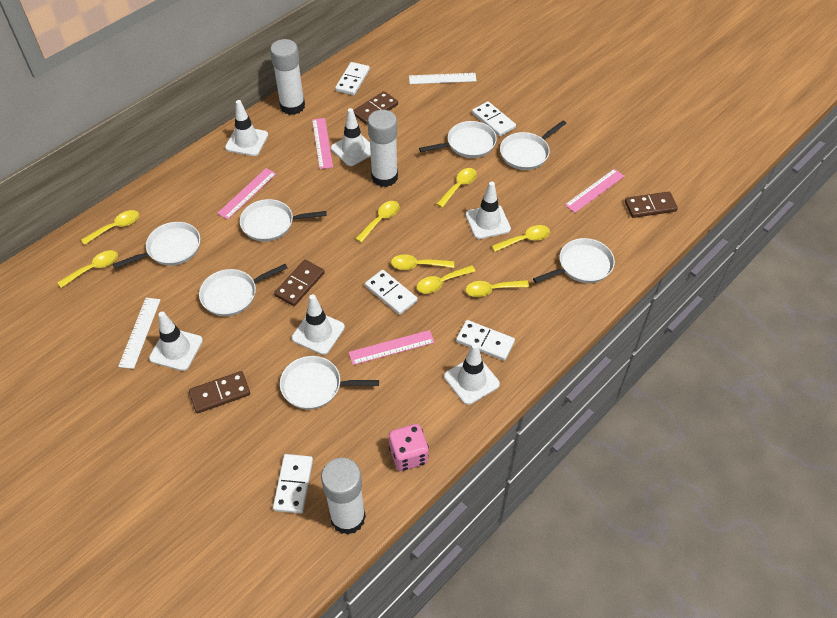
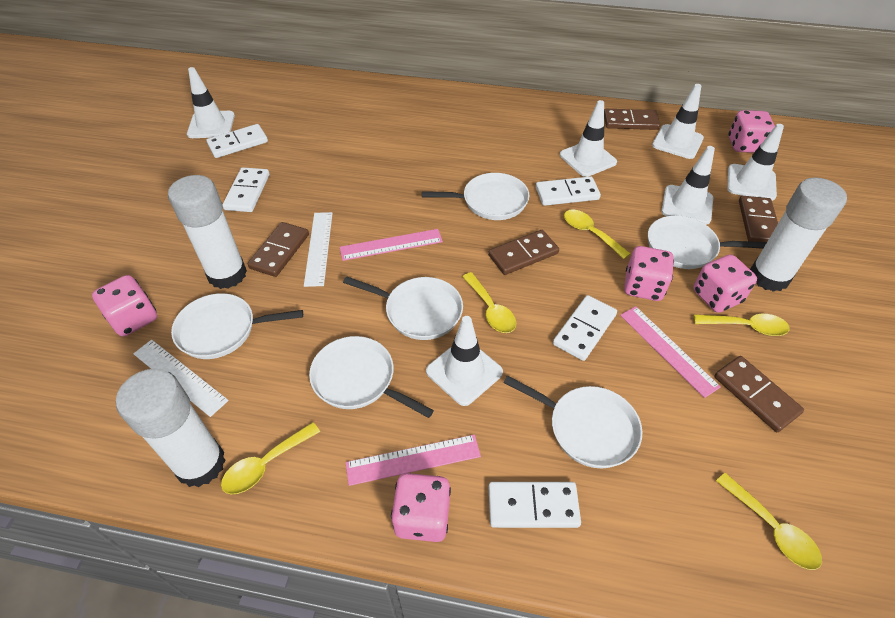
brown domino: [189,371,250,414] [274,260,325,306] [353,91,398,124] [625,192,678,218] = 4 -> [248,222,309,277] [488,230,559,275] [604,109,660,130] [714,356,804,432] [739,196,778,242] = 5
pink dice: [389,424,429,471] = 1 -> [92,275,157,337] [391,473,451,542] [624,246,674,301] [693,254,757,313] [729,110,775,153] = 5
pink ruler: [217,168,277,220] [312,118,333,169] [349,330,435,365] [565,169,625,213] = 4 -> [340,229,443,261] [345,435,481,486] [620,306,721,398] = 3
white pan: [113,222,200,269] [199,264,287,316] [240,199,327,242] [280,356,379,409] [419,121,497,158] [500,120,567,170] [533,238,615,283] = 7 -> [171,293,303,359] [309,336,434,418] [343,276,463,340] [422,173,529,220] [504,375,642,468] [648,215,767,269] = 6
yellow spoon: [57,250,118,288] [81,210,139,245] [355,201,399,243] [391,254,454,270] [417,265,475,294] [436,168,477,208] [466,280,529,297] [492,225,550,252] = 8 -> [221,422,320,495] [462,272,516,333] [564,209,630,259] [694,314,790,336] [716,473,822,570] = 5

